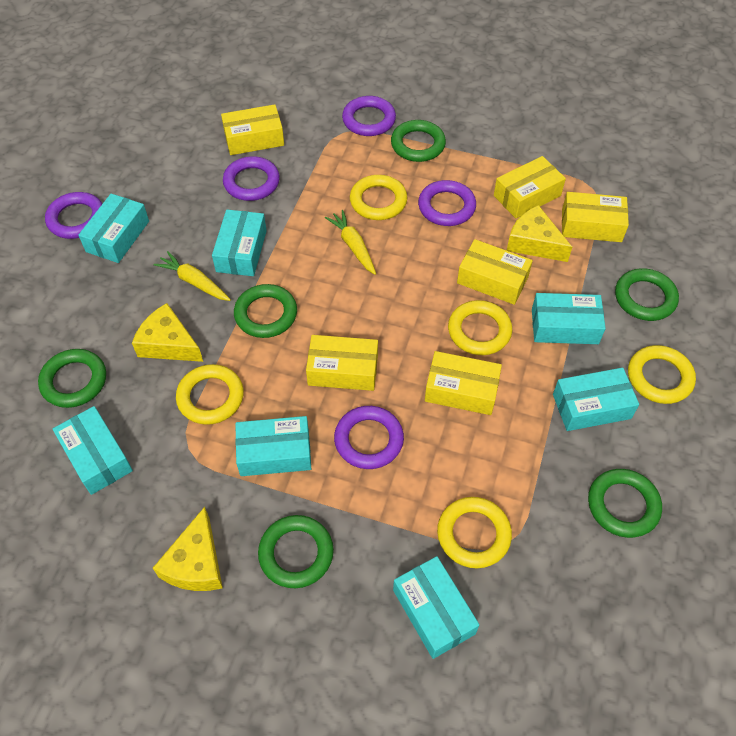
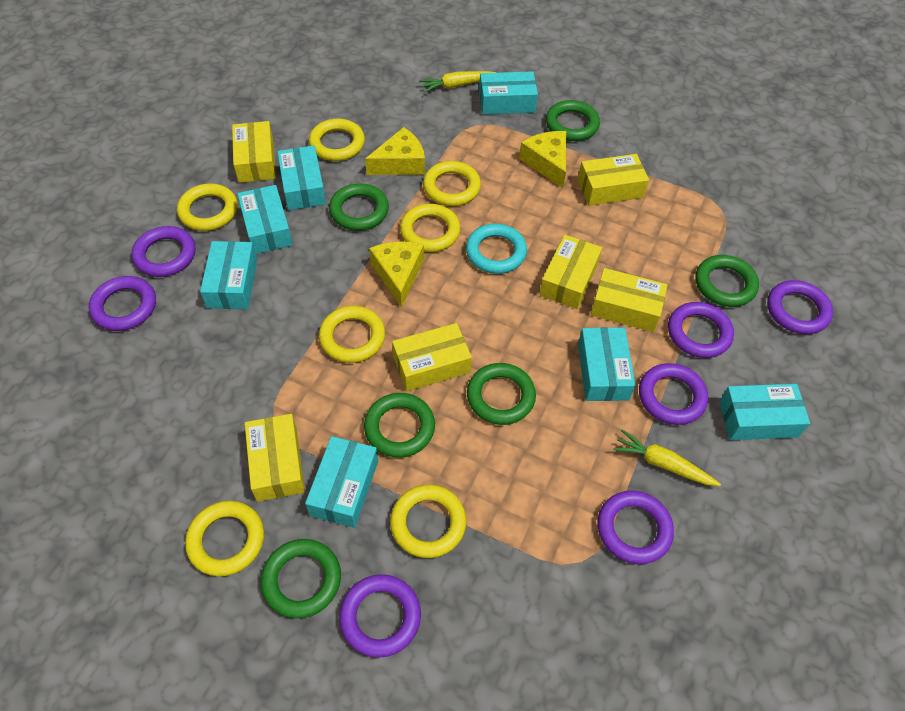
purple ring: [45,192,102,239] [223,156,280,201] [334,406,404,469] [342,96,396,136] [418,180,476,226] = 5 -> [89,276,156,331] [132,226,196,277] [339,574,421,658] [597,491,674,564] [639,363,708,425] [668,302,734,358] [767,280,833,334] = 7
turquoise ring: none = 0 -> [466,224,527,274] = 1
yellow ring: [176,364,244,425] [350,175,407,220] [437,497,512,568] [448,300,512,355] [628,345,696,404] = 5 -> [177,184,238,231] [185,501,264,576] [309,119,365,161] [319,306,385,363] [390,485,466,558] [400,204,460,252] [423,161,481,206] = 7

